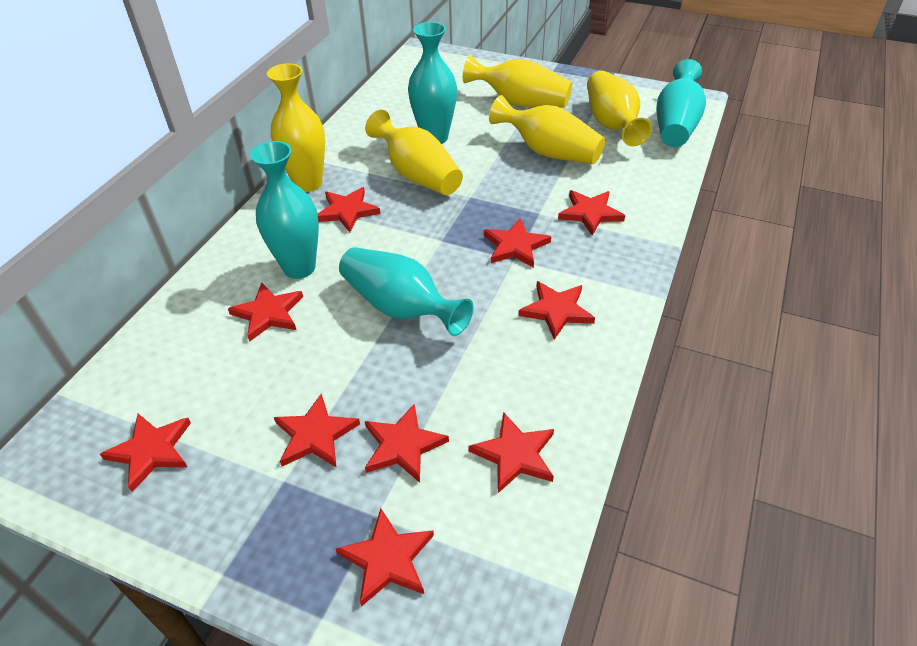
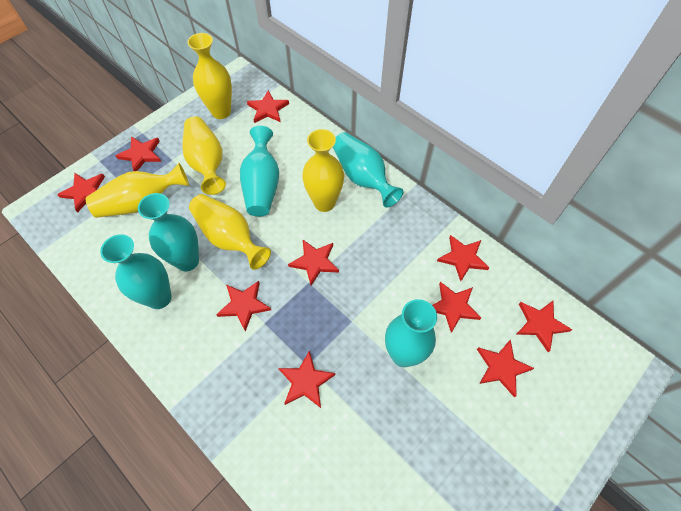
turquoise vase: [250,141,319,279] [339,247,474,336] [408,22,457,144] [656,59,706,147] = 4 -> [100,234,172,309] [138,193,199,271] [240,126,279,217] [333,132,404,208] [385,299,437,367] = 5

